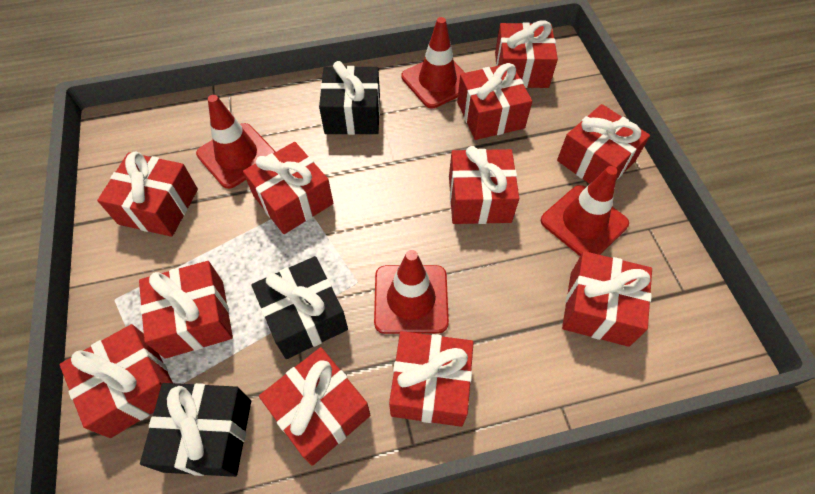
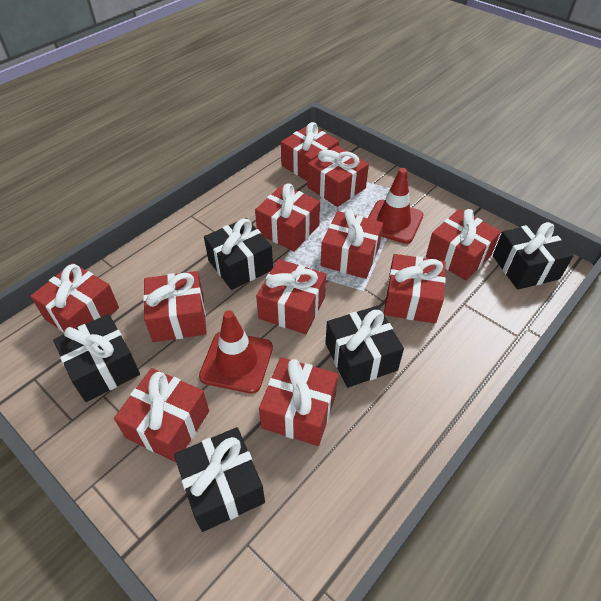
black gift: [140,383,251,477] [252,256,348,359] [319,61,380,135] = 3 -> [53,314,140,402] [174,427,265,532] [204,218,273,290] [325,306,404,388] [493,222,574,290] = 5
red traffic cone: [196,95,275,189] [374,250,449,334] [402,17,465,108] [541,166,629,256] = 4 -> [199,310,273,393] [368,168,423,244] = 2

